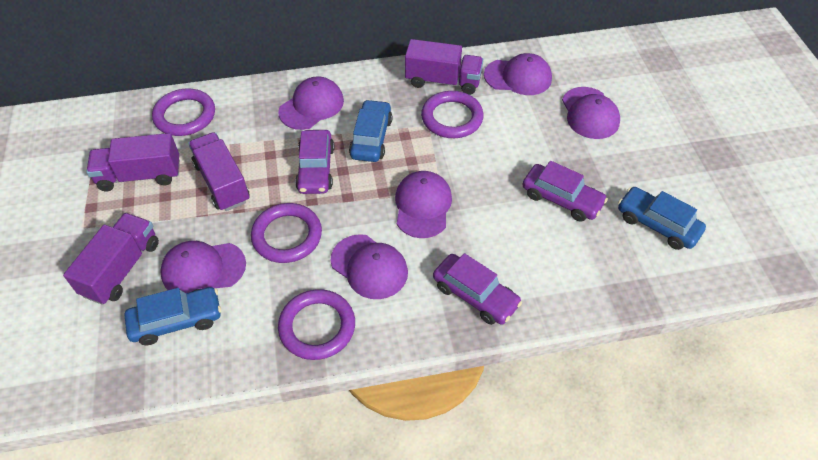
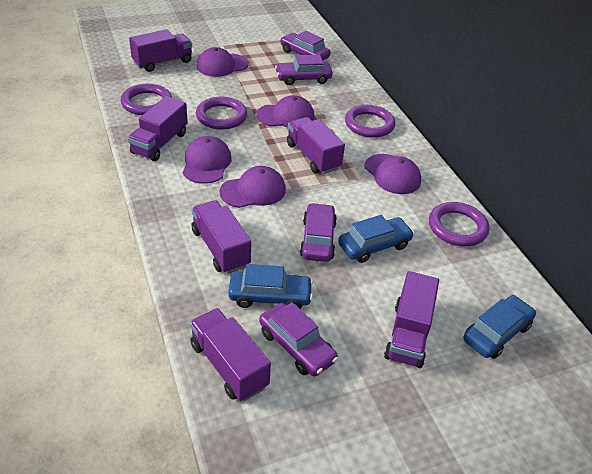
purple cap: [160,241,246,293] [278,76,344,130] [330,234,408,299] [395,171,452,238] [484,53,552,95] [562,87,620,139] = 6 -> [183,136,232,184] [197,47,249,77] [219,166,286,208] [257,95,314,127] [365,154,421,194] = 5
purple car: [295,130,334,194] [433,253,522,325] [522,161,608,222] = 3 -> [259,302,338,376] [275,55,333,85] [280,31,331,60] [300,203,337,262] = 4
purple truck: [63,213,159,305] [86,133,180,191] [188,132,250,211] [405,39,483,95] = 4 -> [128,96,188,161] [129,29,192,72] [190,308,271,401] [192,200,251,274] [287,117,345,174] [384,271,439,368] = 6

